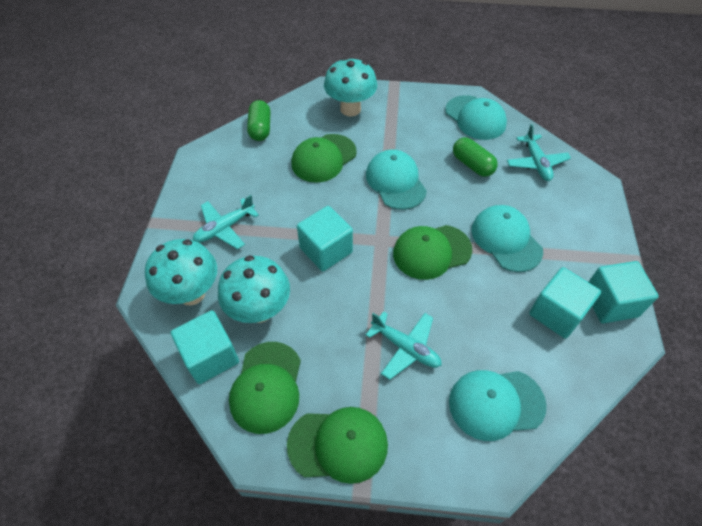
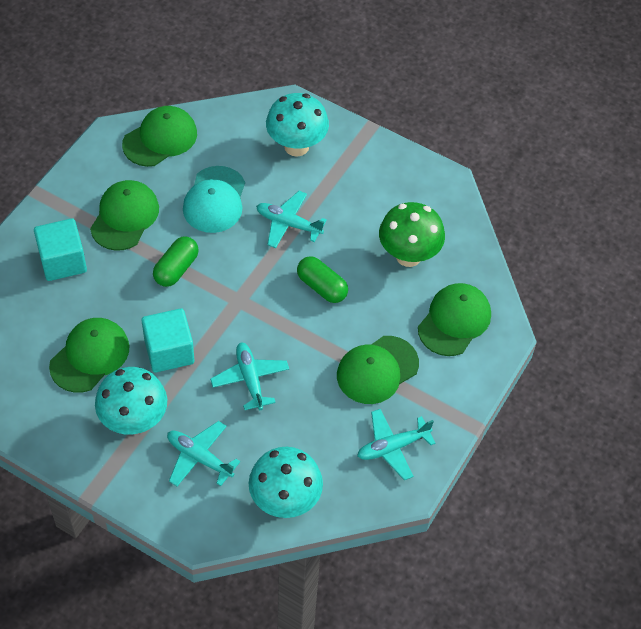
green cap: [229,342,301,434] [287,407,388,484] [291,134,357,183] [393,225,472,280] = 4 -> [49,318,130,393] [90,180,159,251] [122,106,197,167] [337,336,419,404] [418,283,491,356] = 5
green mushroom: none = 0 -> [379,202,445,267] = 1
turquoise cap: [366,149,427,210] [445,95,507,140] [449,370,547,441] [471,205,543,272] = 4 -> [183,166,245,233] = 1
turquoise cube: [171,310,239,384] [297,206,353,271] [529,267,601,339] [589,261,659,323] = 4 -> [34,218,87,281] [141,308,194,373] = 2
turquoise plane: [193,195,259,249] [366,311,442,380] [507,124,571,181] = 3 -> [167,421,240,486] [210,342,289,410] [256,191,327,248] [357,409,435,480] = 4

